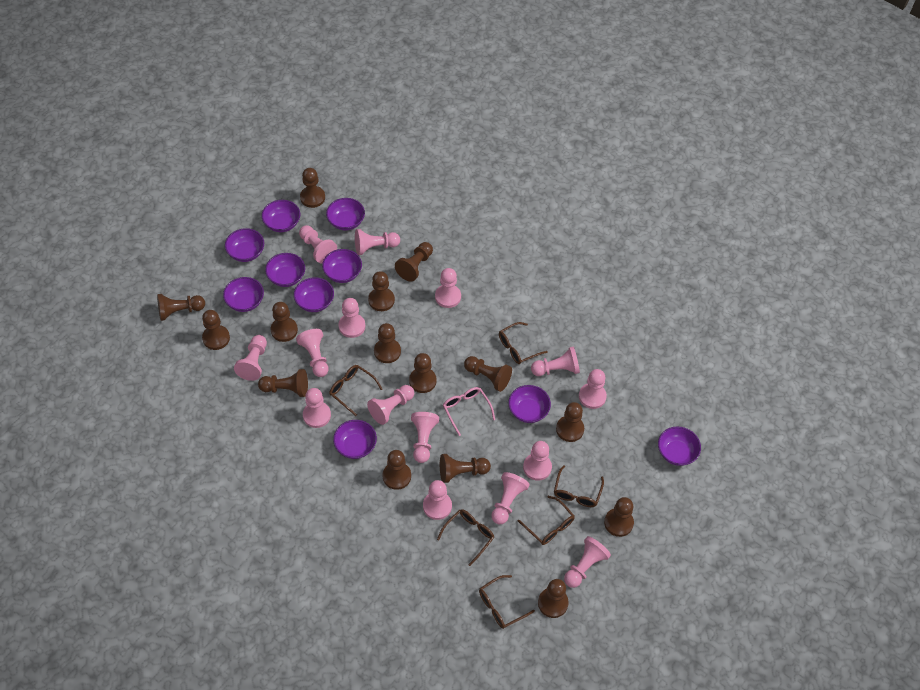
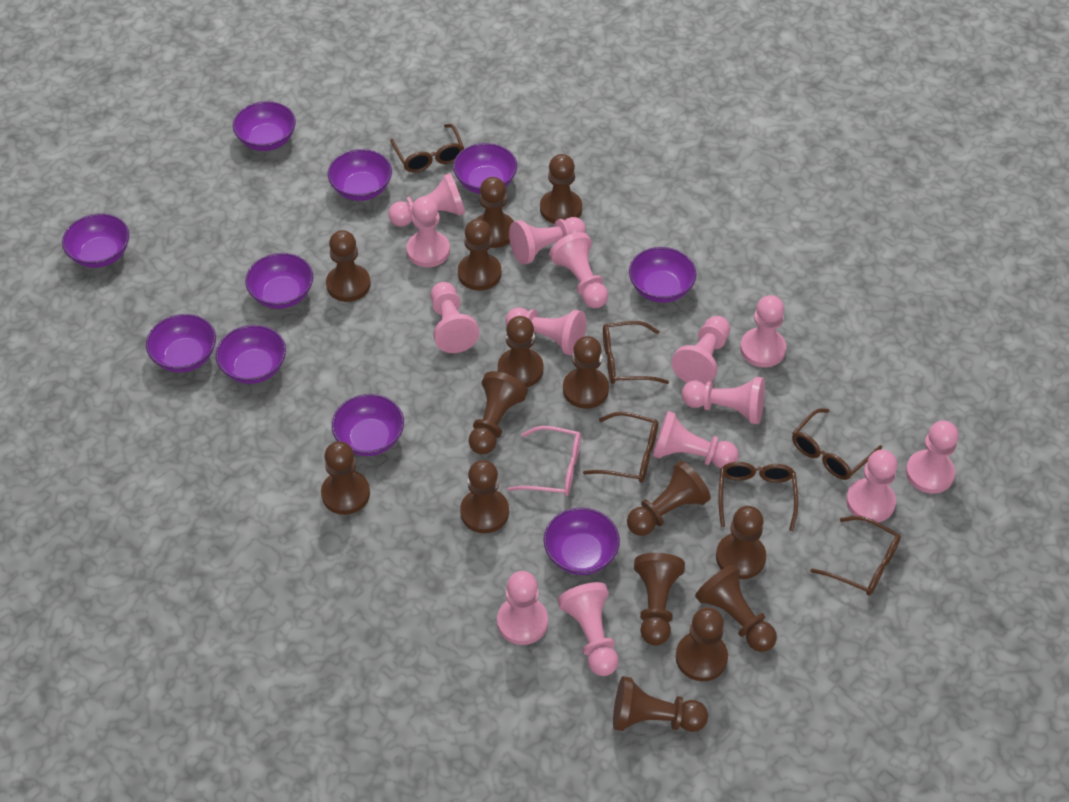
pink pawn: [234,335,267,381] [296,329,329,377] [299,225,337,263] [303,388,331,428] [339,298,365,338] [355,229,400,255] [367,385,414,425] [411,412,439,463] [423,480,452,520] [435,268,461,308] [491,472,530,524] [523,441,552,481] [531,346,580,376] [564,536,611,588] [579,369,607,409] = 15 -> [388,173,465,227] [406,196,450,267] [431,282,480,353] [497,571,548,645] [506,308,586,356] [509,217,586,265] [549,232,608,308] [557,582,619,676] [653,411,739,468] [672,316,730,385] [682,377,765,424] [740,295,786,367] [846,450,898,523] [906,421,959,494] = 14

